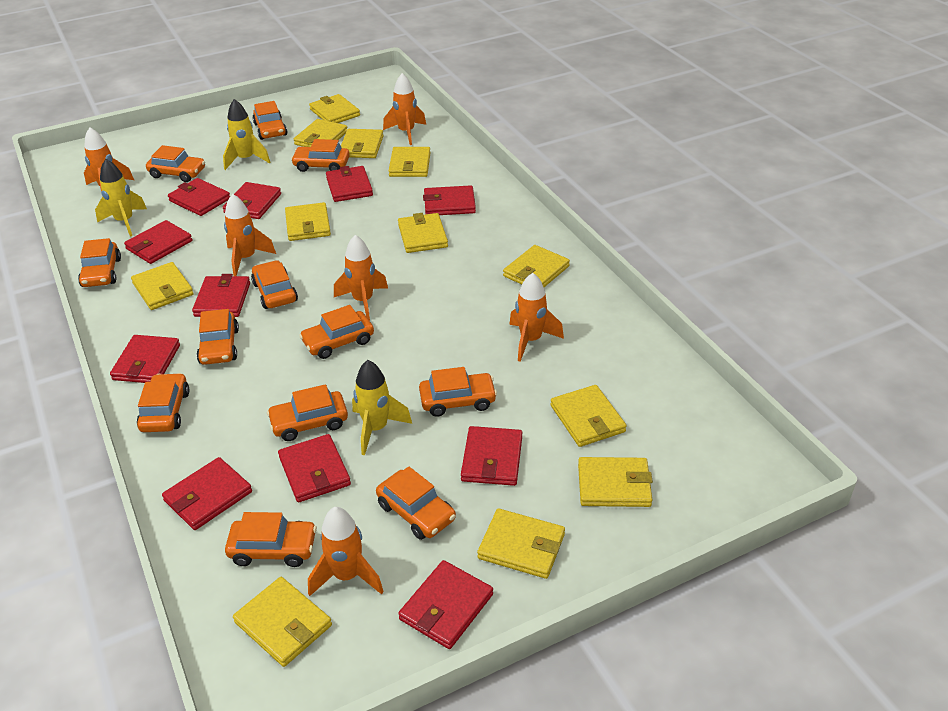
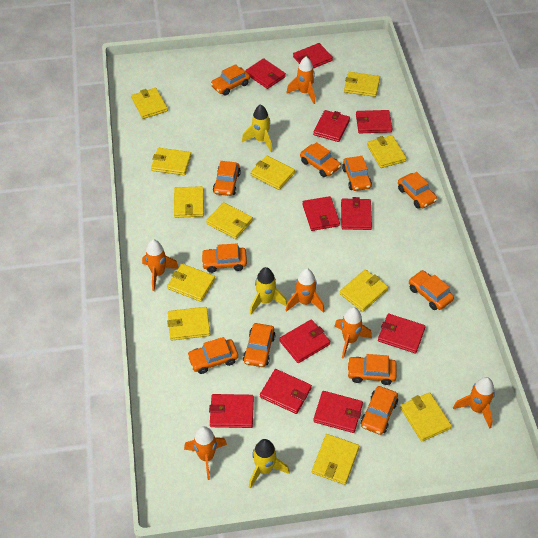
orange car: [78,238,121,287] [137,373,190,432] [146,145,205,182] [197,309,239,365] [225,512,317,567] [251,260,298,309] [252,101,287,140] [267,384,348,441] [291,139,350,172] [299,305,374,359] [376,466,456,540] [419,367,497,417] = 12 -> [187,337,238,374] [201,244,247,273] [211,64,250,96] [213,161,241,196] [243,323,275,367] [300,142,341,177] [342,156,372,191] [347,354,397,385] [361,386,398,435] [398,172,437,208] [409,270,454,310] = 11

